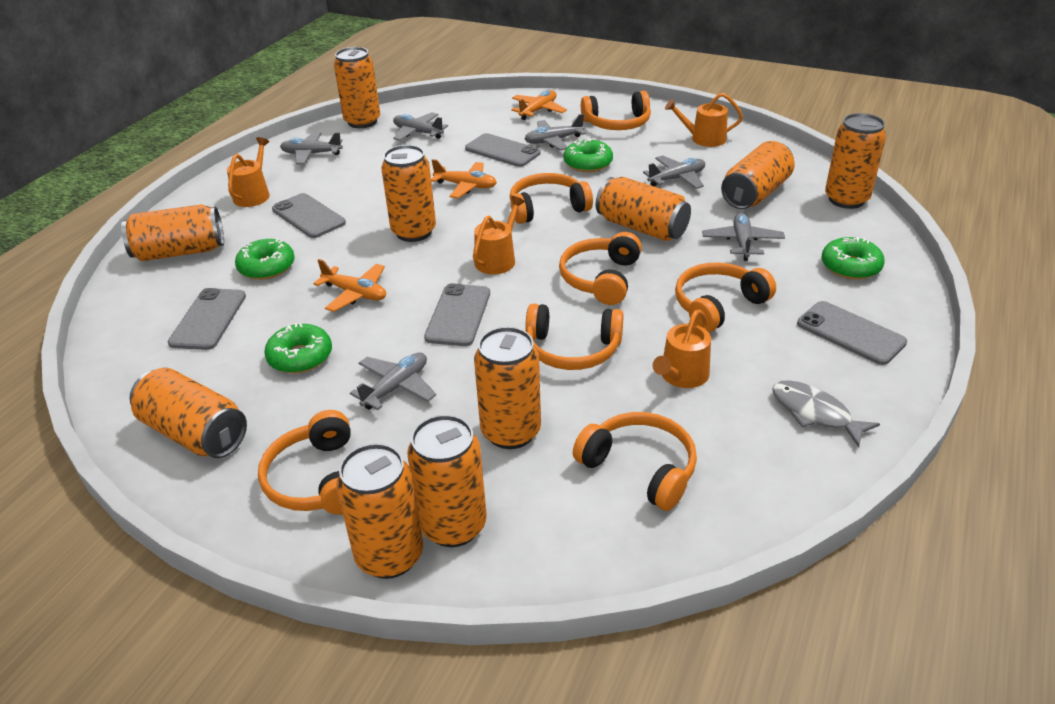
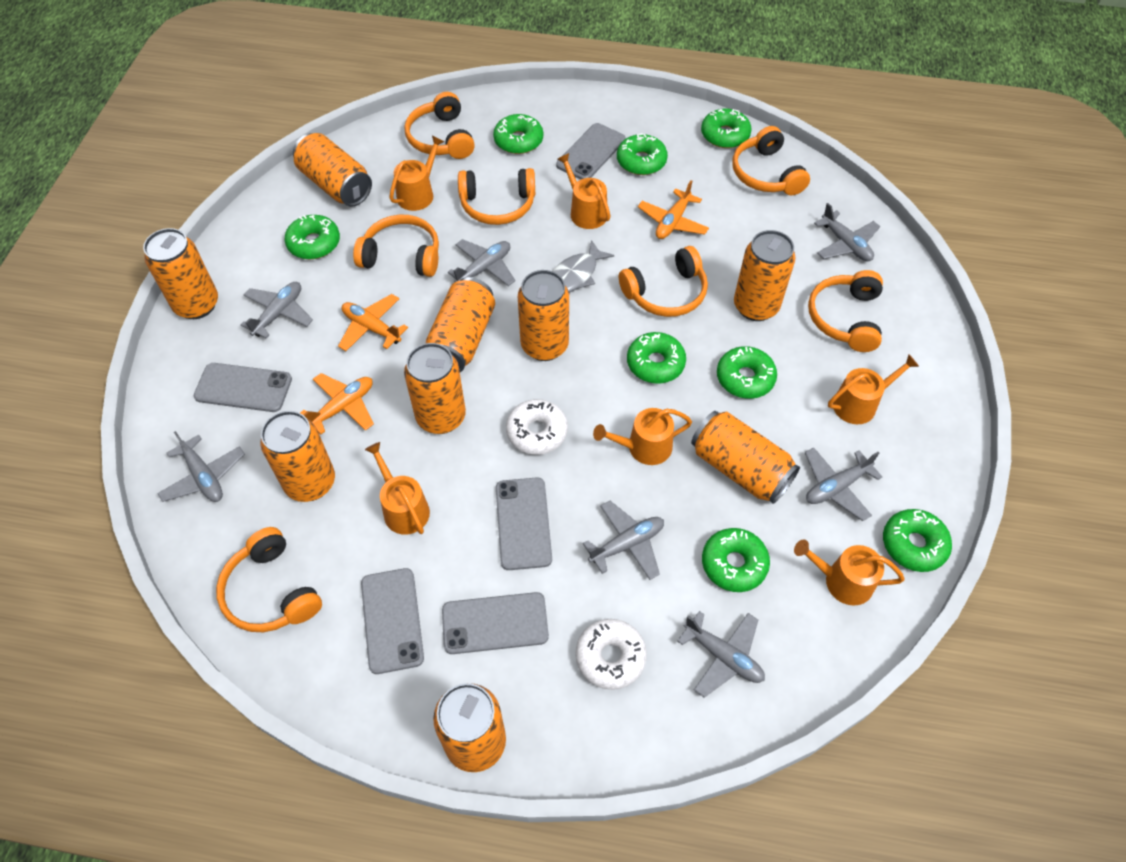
green donut: [235,239,295,280] [264,323,332,373] [563,139,613,172] [822,237,885,280] = 4 -> [284,215,340,259] [493,114,543,154] [617,133,668,175] [627,332,686,383] [701,109,752,148] [702,528,770,592] [717,346,777,399] [883,509,952,572] = 8
grey plane: [280,132,343,164] [350,352,436,410] [393,112,448,141] [525,114,586,150] [643,155,705,189] [702,213,785,261] = 6 -> [157,431,245,502] [241,282,313,338] [448,239,515,286] [583,501,664,580] [677,611,765,698] [805,447,882,521] [814,203,880,261] = 7
orange can: [121,204,224,261] [129,368,247,458] [334,47,380,128] [336,443,423,579] [381,145,436,242] [407,415,487,547] [474,327,541,449] [596,177,691,241] [721,141,795,209] [825,113,886,209] = 10 -> [143,228,218,319] [260,411,335,502] [293,133,372,207] [404,343,466,434] [426,277,495,372] [433,683,506,772] [518,270,569,361] [691,411,800,504] [734,230,796,321] = 9
orange watering can: [227,137,270,207] [473,196,525,274] [653,310,711,388] [665,93,743,147] = 4 -> [365,442,430,535] [389,136,445,211] [557,153,611,229] [593,408,692,465] [794,540,905,606] [828,354,919,424] = 6
white donut: none = 0 -> [506,399,568,455] [575,619,647,690] = 2

